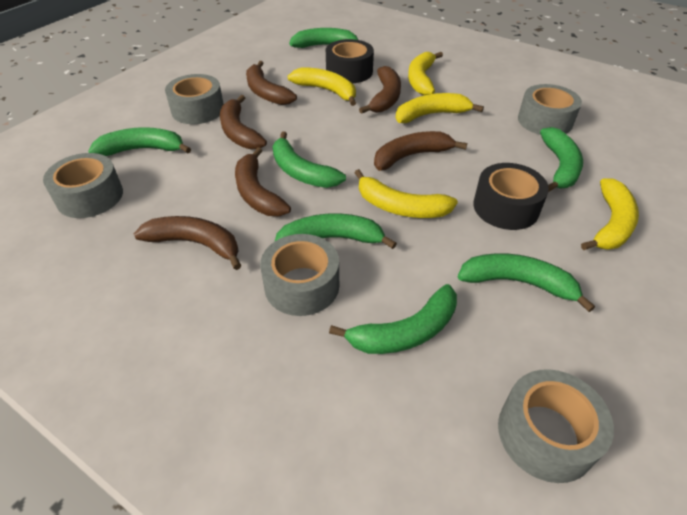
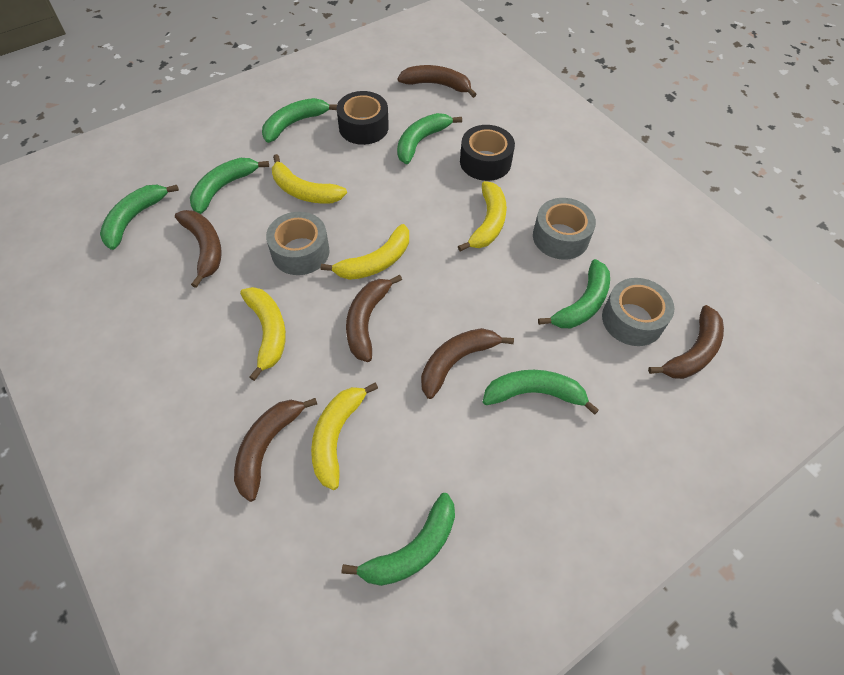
grey tape: [43,153,123,218] [165,74,224,124] [260,234,339,316] [498,369,614,483] [518,84,582,135] = 5 -> [266,212,329,275] [533,198,596,260] [602,278,674,346] = 3

